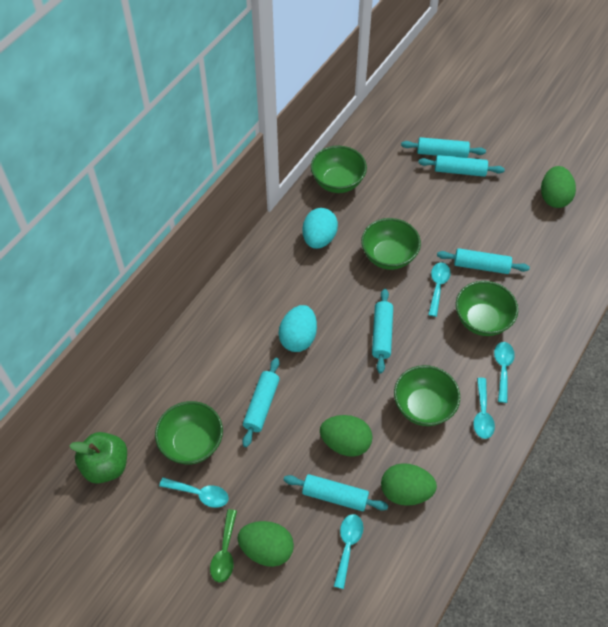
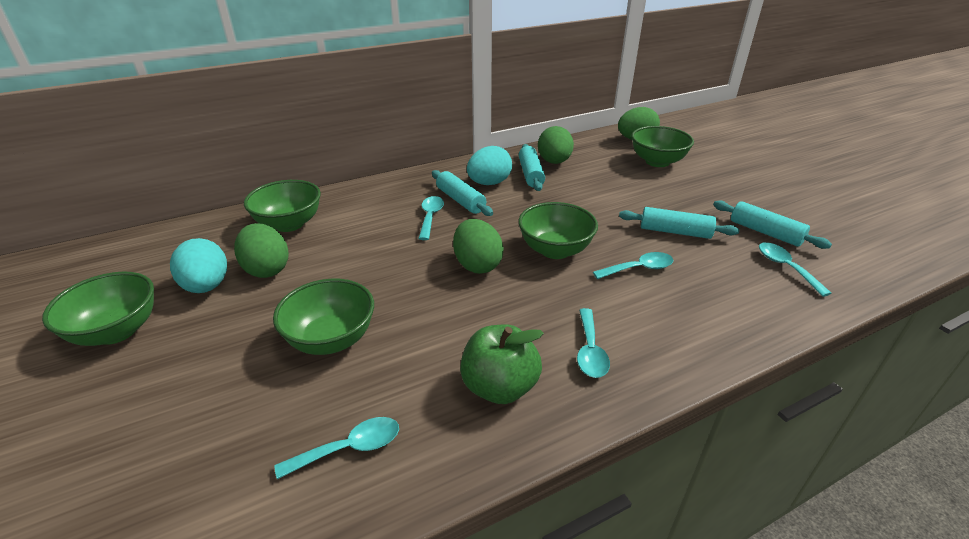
green spoon: [210,509,237,582] = 1 -> none = 0
turquoise rolling pin: [242,358,280,447] [284,474,388,511] [372,289,393,373] [401,137,486,158] [418,155,505,177] [437,248,530,274] = 6 -> [432,170,493,216] [519,144,545,191] [619,207,739,239] [713,201,832,249] = 4

